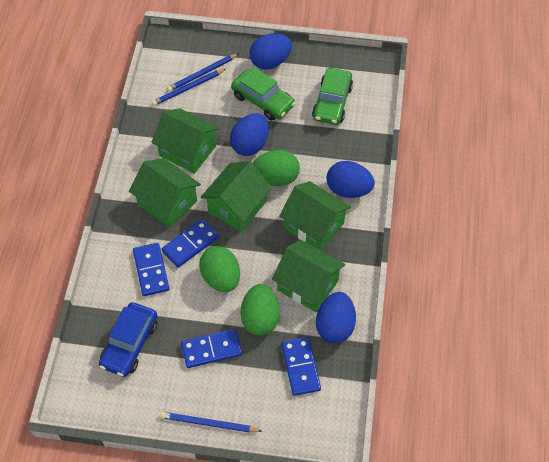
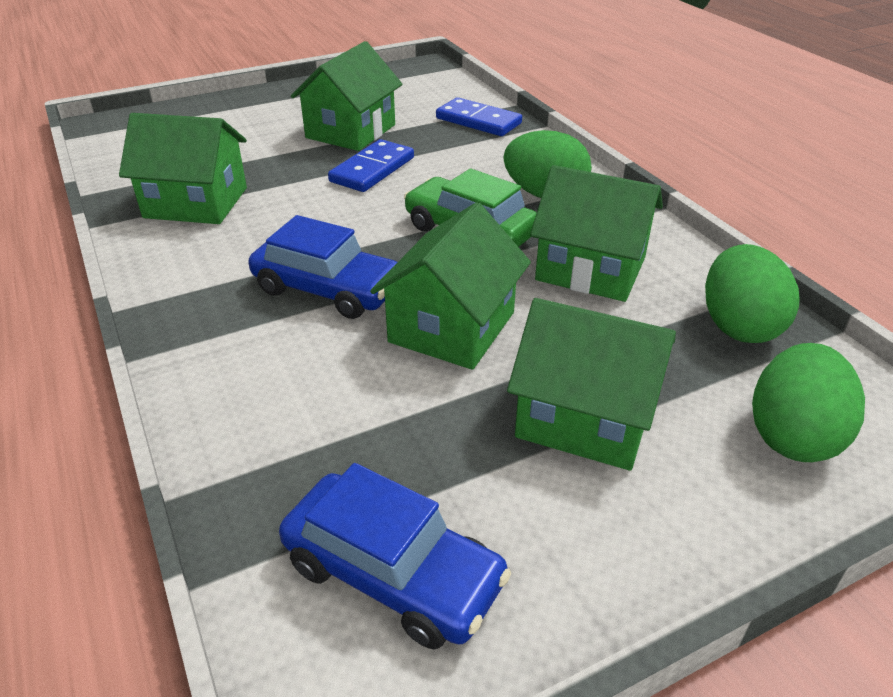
blue car: [99,302,157,377] = 1 -> [248,215,397,319] [279,463,511,650] = 2
blue domino: [133,243,170,296] [162,219,219,268] [181,329,242,368] [281,337,321,396] = 4 -> [328,139,414,192] [436,97,522,136] = 2
blue egg: [230,113,269,156] [250,33,292,70] [316,292,356,344] [326,161,375,198] = 4 -> none = 0
blue pencil: [152,69,226,106] [160,412,262,432] [167,53,239,92] = 3 -> none = 0
green car: [231,67,296,120] [312,68,353,125] = 2 -> [404,169,537,247] = 1

